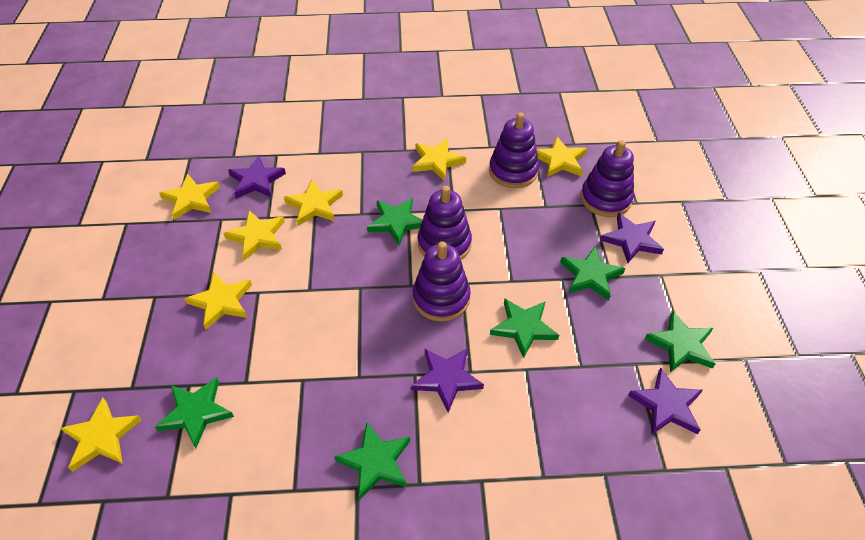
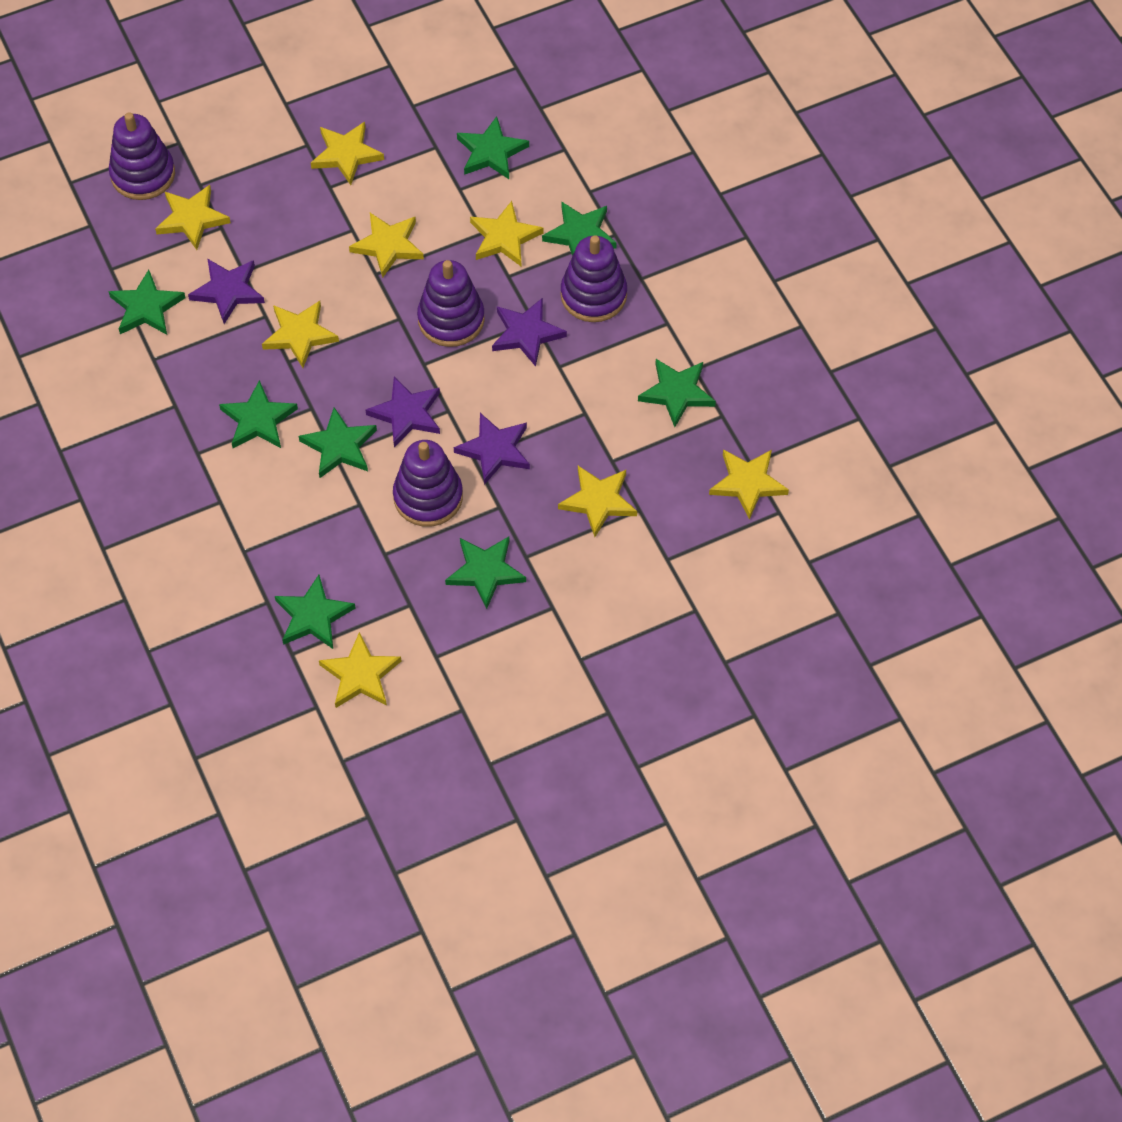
green star: [155,377,234,448] [334,422,410,500] [367,198,423,246] [490,298,559,358] [560,246,625,301] [645,311,716,373] = 6 -> [108,270,185,335] [219,380,298,448] [275,575,356,649] [299,407,377,478] [445,537,526,609] [457,116,529,179] [542,201,617,256] [638,359,716,427] = 8
yellow star: [61,398,142,472] [159,174,220,220] [184,272,252,330] [223,210,285,261] [284,180,343,226] [412,138,466,180] [537,136,587,177] = 7 -> [155,185,231,250] [262,301,339,368] [311,122,384,185] [319,632,401,708] [349,213,424,278] [470,201,544,266] [558,466,637,537] [709,450,789,520] = 8

